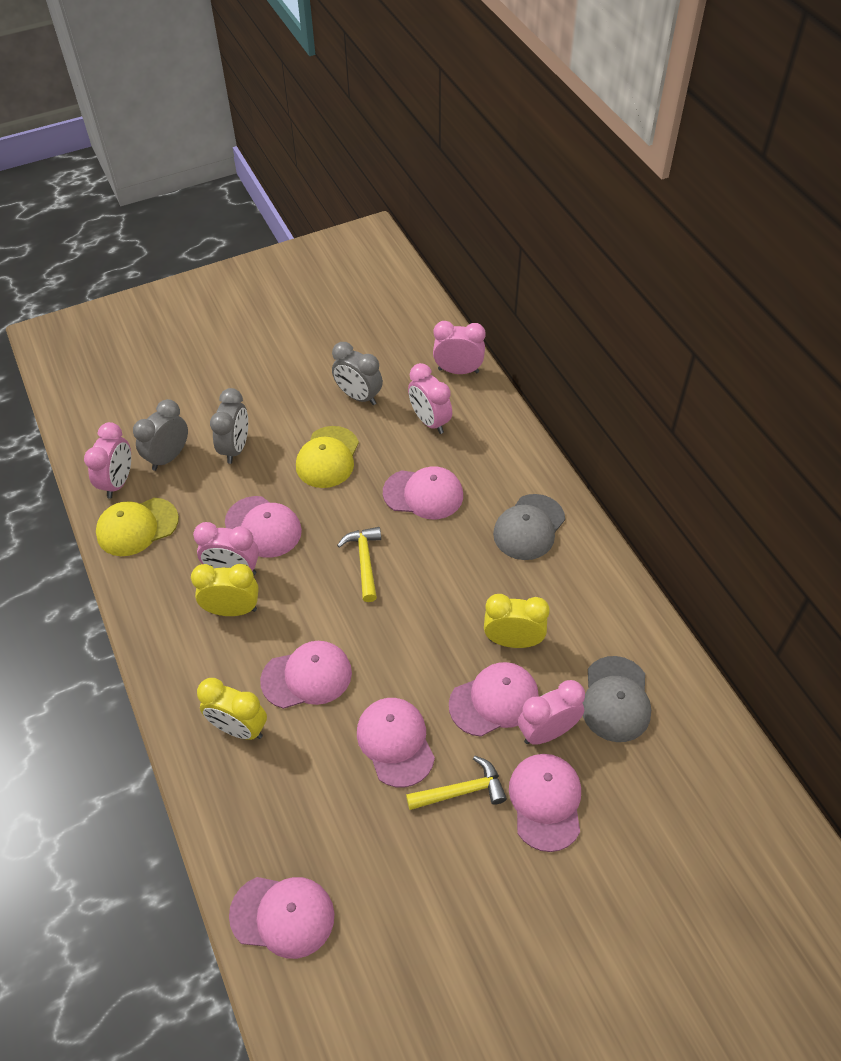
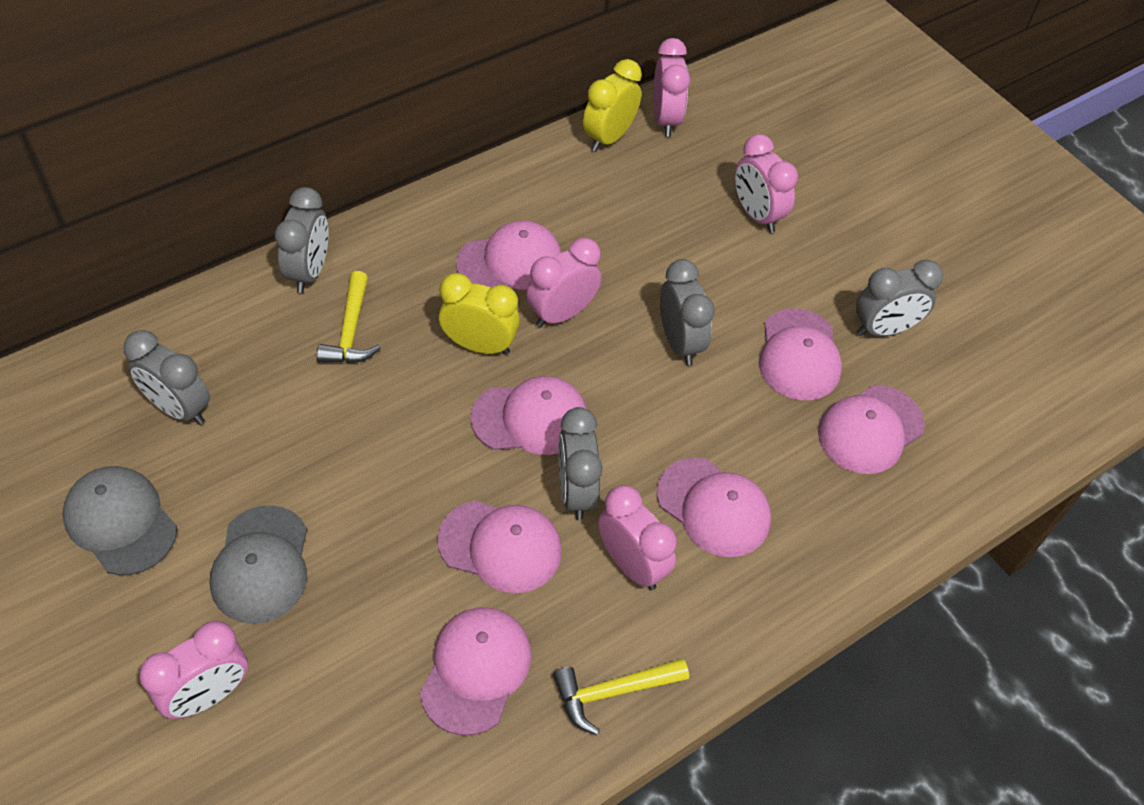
grey clock: [133,399,188,471] [210,388,248,464] [332,342,383,405] = 3 -> [124,330,210,425] [275,187,329,293] [558,407,603,520] [660,259,715,365] [856,260,943,336] = 5
yellow cap: [96,498,179,556] [296,426,359,488] = 2 -> none = 0
yellow clock: [191,564,259,616] [197,678,267,740] [484,594,550,648] = 3 -> [439,273,520,355] [583,59,642,152] = 2

